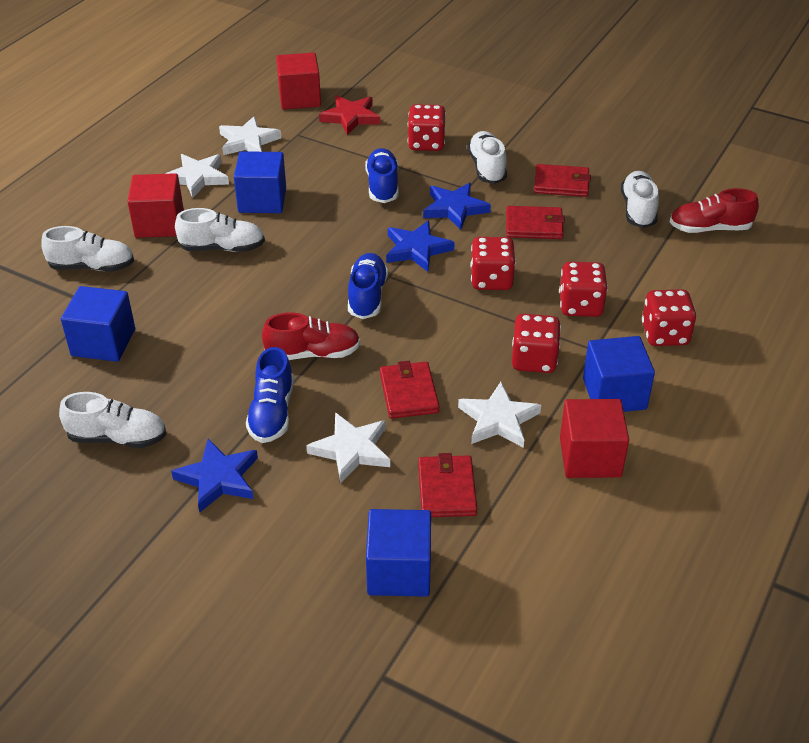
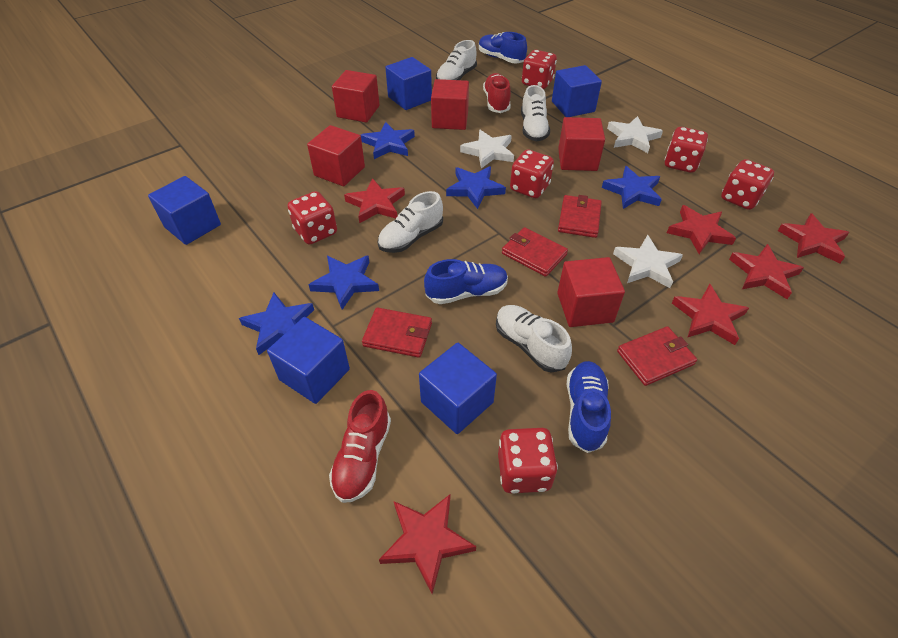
blue cube: [61,286,135,362] [234,151,286,213] [366,509,431,597] [583,336,655,412] = 4 -> [148,176,221,245] [267,317,350,404] [385,57,432,110] [419,343,497,434] [552,65,602,117] = 5
blue star: [171,439,258,513] [386,220,455,272] [423,183,491,230] = 3 -> [239,293,314,355] [308,255,379,310] [360,122,415,159] [446,166,506,209] [602,166,662,209] = 5
red cube: [127,173,184,238] [276,53,321,110] [560,399,629,478] = 3 -> [307,125,365,186] [332,70,380,123] [431,79,469,130] [557,257,625,327] [558,117,605,171] = 5
red dice: [408,104,446,151] [470,237,516,290] [512,314,561,373] [559,262,608,317] [642,289,696,346] = 5 -> [287,191,337,245] [498,428,558,493] [510,150,554,198] [522,50,557,89] [665,127,708,173] [721,159,774,210] = 6
red star: [319,95,381,135] = 1 -> [344,178,405,223] [379,494,476,594] [667,205,736,254] [672,284,749,345] [729,244,804,299] [778,213,849,263] = 6
white shoe: [41,226,134,271] [59,392,166,448] [175,208,265,252] [467,131,507,184] [621,171,659,228] = 5 -> [378,191,443,253] [436,40,477,80] [496,305,572,373] [521,85,550,141] = 4
white star: [165,154,229,198] [219,116,281,155] [307,412,390,483] [458,382,541,448] = 4 -> [460,130,514,169] [607,116,663,153] [613,235,683,288] = 3

